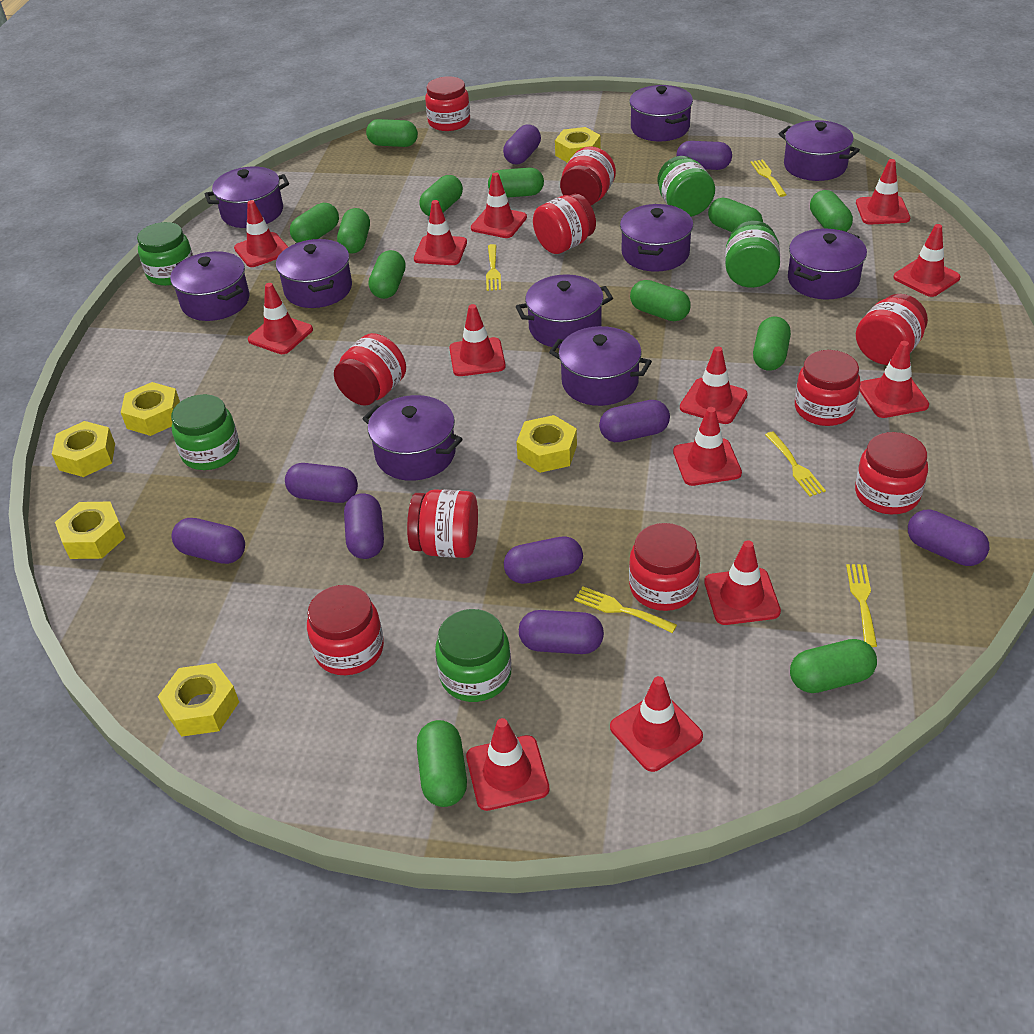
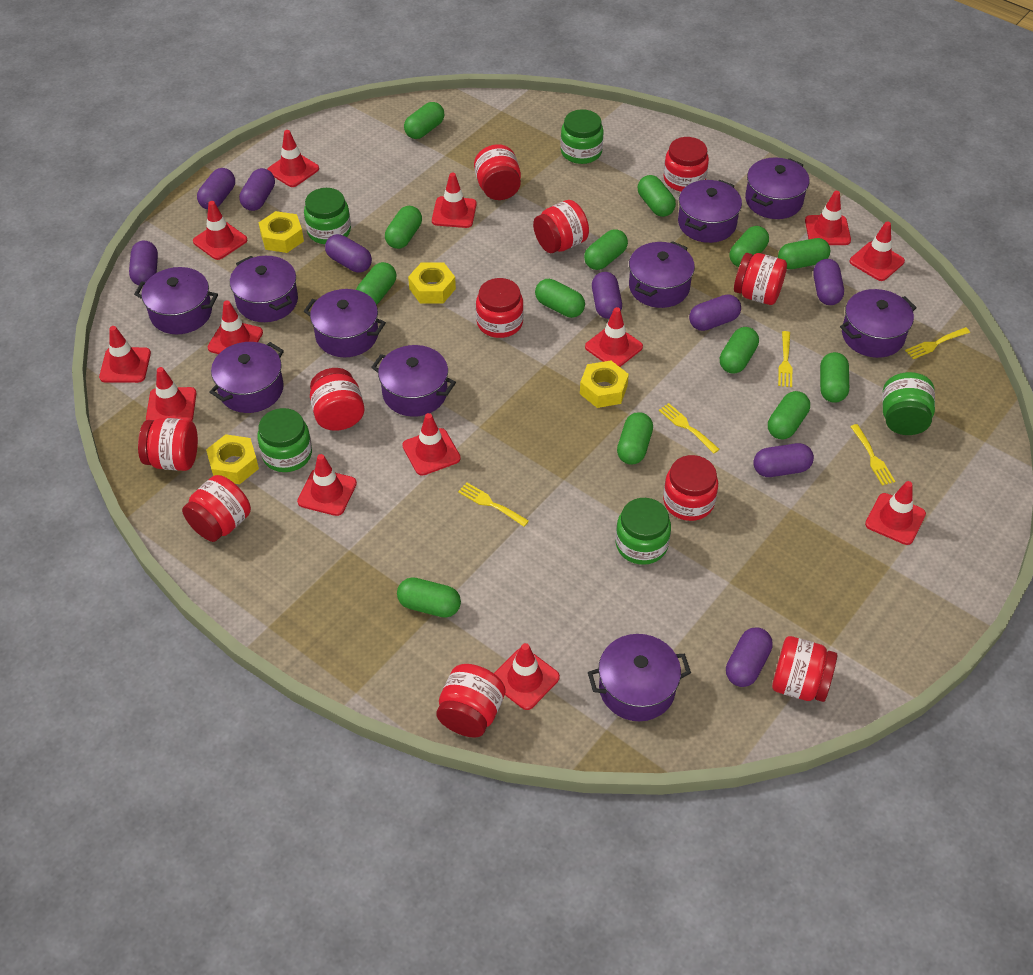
green capsule: [290,203,339,243] [337,208,370,254] [366,119,418,147] [369,250,406,299] [417,720,467,807] [419,175,463,216] [488,168,544,198] [630,280,691,321] [708,198,763,232] [753,317,791,371] [790,639,877,693] [810,190,853,232] = 12 -> [356,262,397,305] [385,206,422,249] [397,577,461,618] [404,102,445,139] [535,279,585,318] [584,229,628,270] [617,412,653,465] [638,175,676,217] [720,327,759,374] [730,226,769,267] [768,391,810,439] [778,238,830,269] [820,352,849,403] = 13
red jar: [307,585,384,675] [334,333,406,406] [407,489,478,558] [425,76,470,131] [533,194,596,254] [560,146,616,205] [629,523,700,611] [795,350,860,426] [855,432,928,514] [856,294,928,365] = 10 -> [138,418,198,471] [182,475,251,542] [310,368,364,431] [436,664,505,738] [474,144,521,200] [476,278,524,338] [533,200,589,253] [663,455,718,521] [664,137,709,192] [734,253,787,305] [772,636,837,702] = 11
yellow nut: [52,421,115,477] [55,502,125,559] [121,382,180,436] [158,663,239,737] [516,415,577,473] [555,127,600,163] = 6 -> [206,434,259,484] [258,211,304,253] [408,263,456,304] [580,360,629,408] = 4

